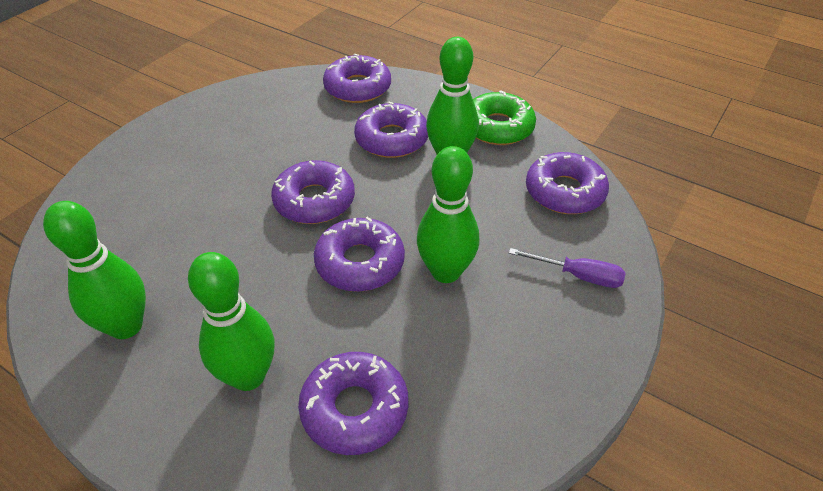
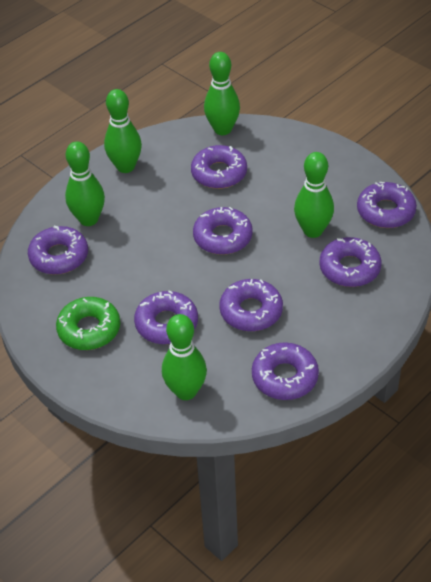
green bowling pin: [43,201,146,339] [188,252,274,391] [417,146,479,283] [426,37,479,154] = 4 -> [65,141,105,226] [104,89,142,173] [162,314,207,400] [204,52,240,135] [294,152,334,238] = 5
purple donut: [271,160,355,224] [298,352,408,455] [314,217,405,292] [323,54,391,103] [354,101,428,158] [526,152,609,214] = 6 -> [28,225,88,275] [134,290,198,344] [191,145,247,189] [193,207,253,255] [219,279,283,331] [252,342,319,400] [319,237,381,287] [357,182,417,228] = 8
purple screwdriver: [509,248,626,288] = 1 -> none = 0

